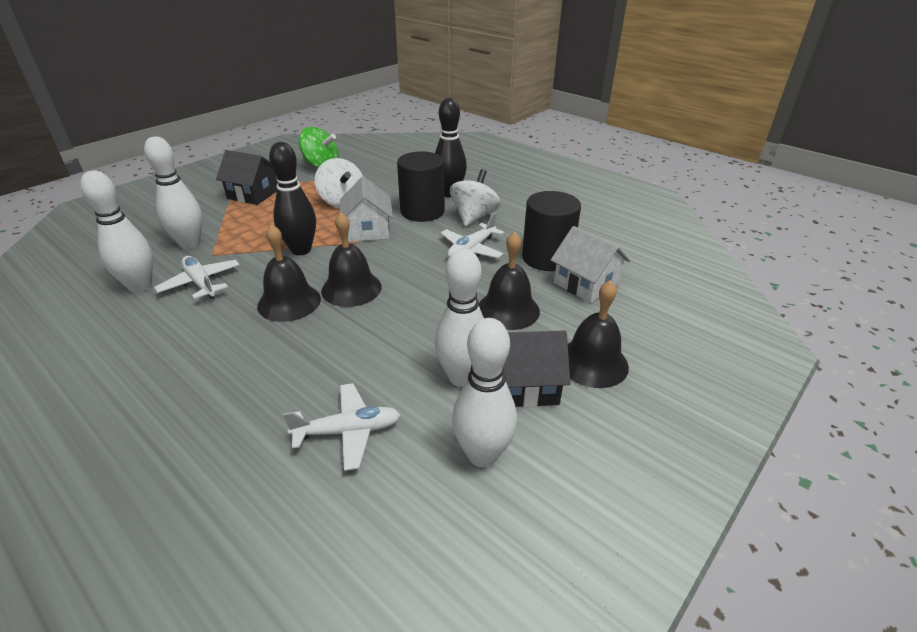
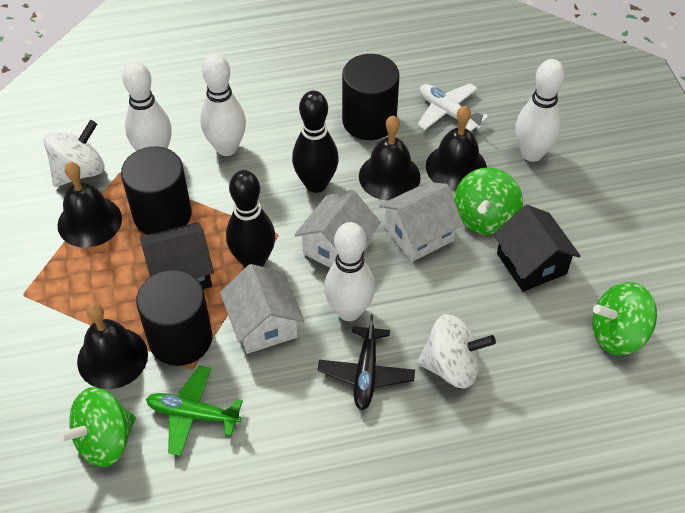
black cylinder: [397,151,445,222] [522,191,581,271] = 2 -> [121,147,192,235] [136,270,212,366] [342,54,399,140] = 3
black plane: none = 0 -> [318,314,415,410] = 1
green plane: none = 0 -> [146,366,243,456] = 1
green spinning top: [299,127,339,168] = 1 -> [58,387,136,467] [454,167,523,235] [592,282,657,355] = 3
white house: [340,176,393,242] [551,226,630,303] = 2 -> [220,264,305,354] [294,190,381,268] [379,182,464,262] = 3
white plane: [154,256,240,299] [283,383,400,471] [440,213,504,258] = 3 -> [417,83,489,132] = 1

